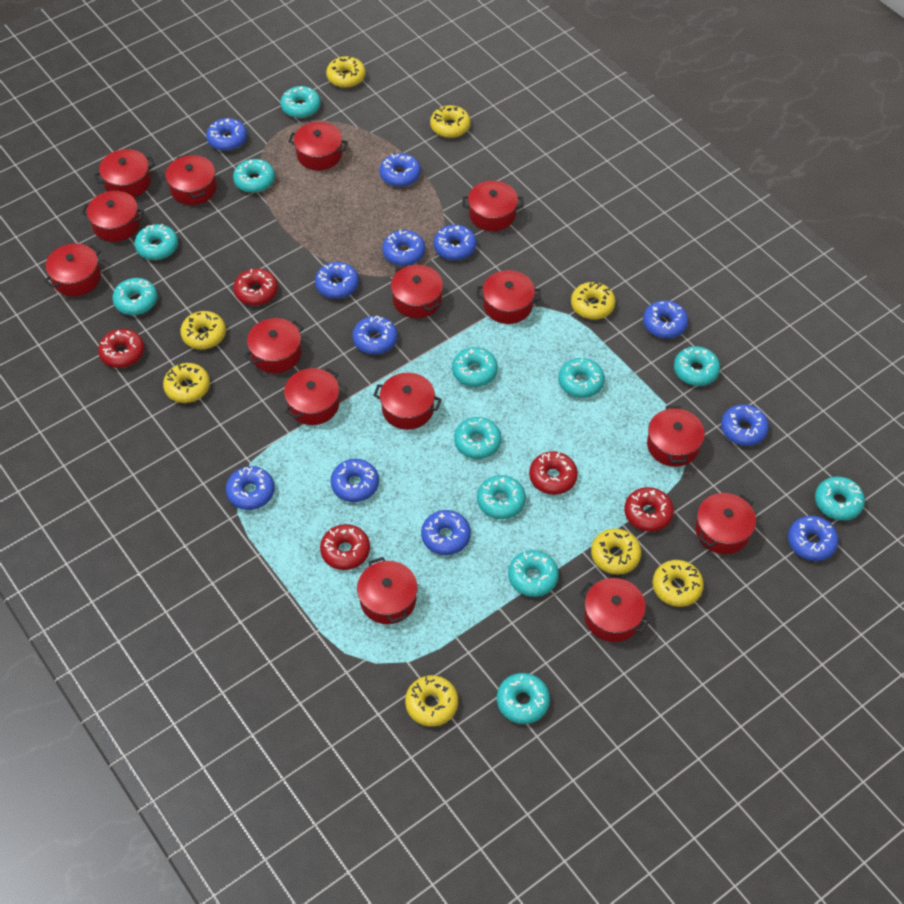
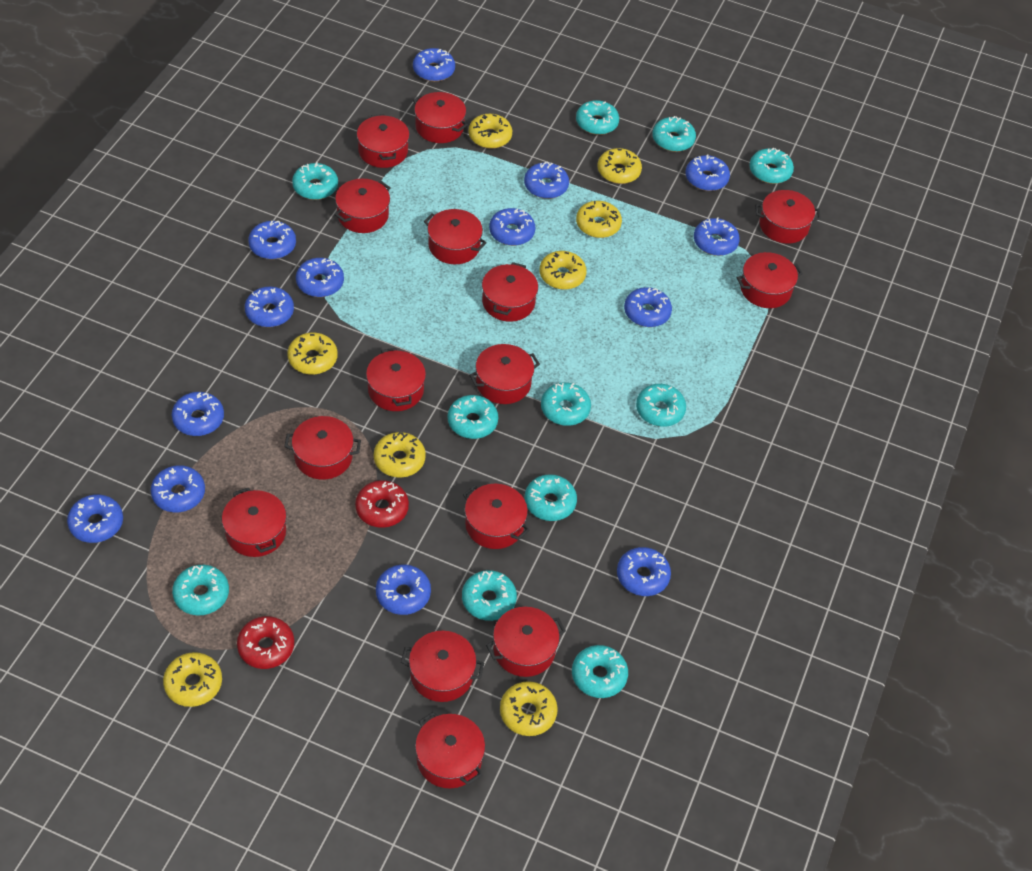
blue donut: [206,118,247,151] [226,466,275,510] [315,262,359,299] [330,459,379,502] [352,316,398,355] [380,153,421,187] [382,229,425,266] [421,510,471,555] [434,225,477,261] [643,300,688,339] [721,404,769,446] [788,516,839,561] = 12 -> [67,495,123,543] [151,465,205,512] [172,392,224,436] [245,287,294,327] [248,221,296,259] [296,258,344,297] [376,564,431,615] [413,48,455,82] [489,208,535,246] [524,162,569,199] [617,547,671,596] [624,287,672,327] [686,154,730,191] [694,217,740,256] = 14
red donut: [98,329,144,368] [233,268,278,306] [320,524,370,570] [529,451,578,495] [624,487,674,532] = 5 -> [237,616,294,669] [355,480,409,528] = 2
turquoise donut: [112,278,158,315] [134,224,178,260] [233,159,275,193] [281,86,321,118] [452,347,498,387] [454,417,501,459] [477,475,526,519] [497,673,550,724] [508,550,559,597] [558,358,605,398] [674,346,720,386] [815,476,865,521] = 12 -> [172,565,229,615] [292,162,338,200] [448,395,498,439] [462,570,517,621] [525,474,577,521] [541,383,591,426] [572,645,628,698] [576,100,619,135] [636,384,686,427] [652,116,696,152] [750,148,794,184] = 11

